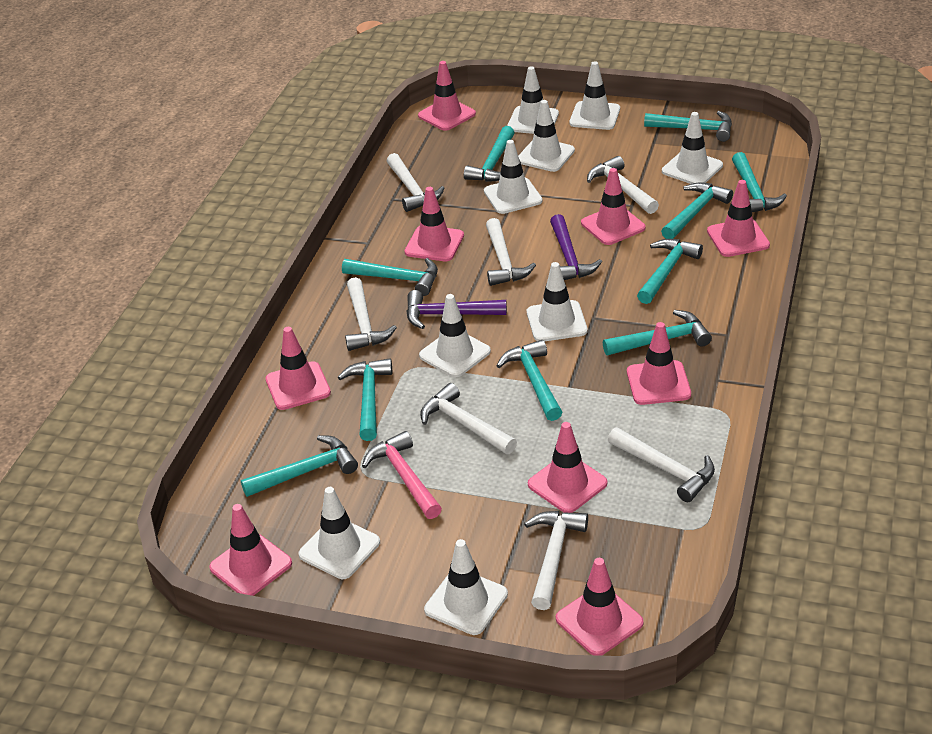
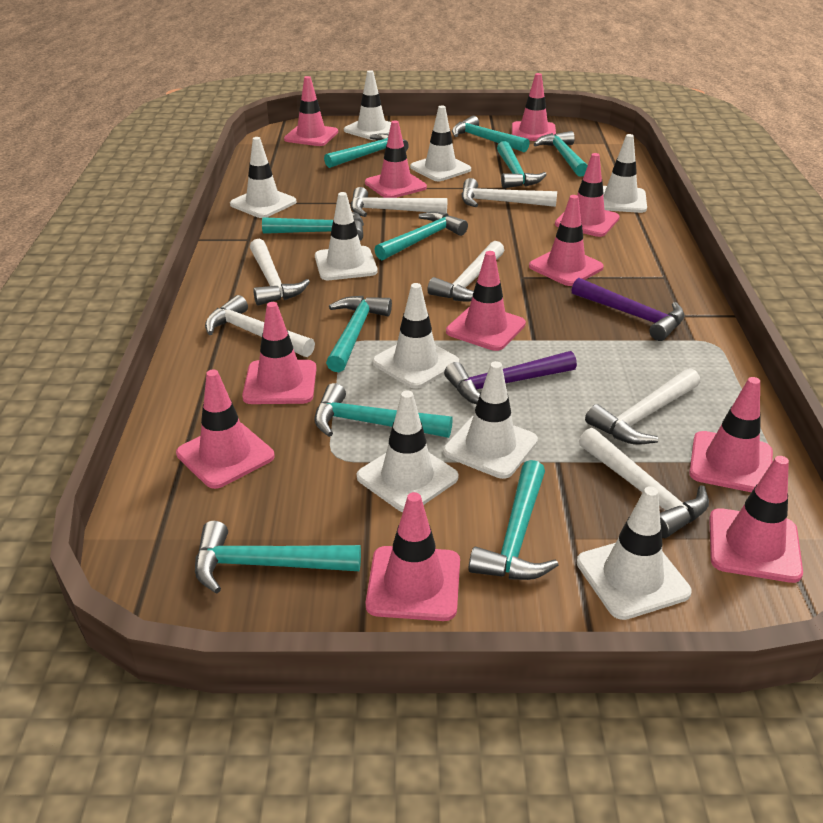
pink hammer: [362,431,442,519] = 1 -> none = 0
pink traffic cone: [209,504,292,596] [266,327,331,410] [404,187,464,261] [418,61,476,131] [528,422,608,513] [556,558,644,656] [581,168,645,245] [627,322,691,405] [707,180,770,257] = 9 -> [176,370,275,489] [242,302,317,404] [284,76,338,146] [365,120,427,198] [366,492,460,621] [446,251,526,351] [512,73,556,141] [529,195,604,286] [555,153,619,237] [689,377,773,492] [709,456,803,583] = 11

